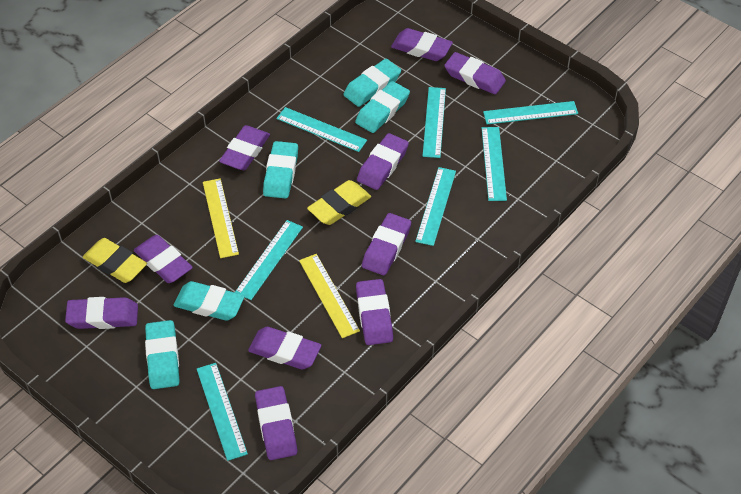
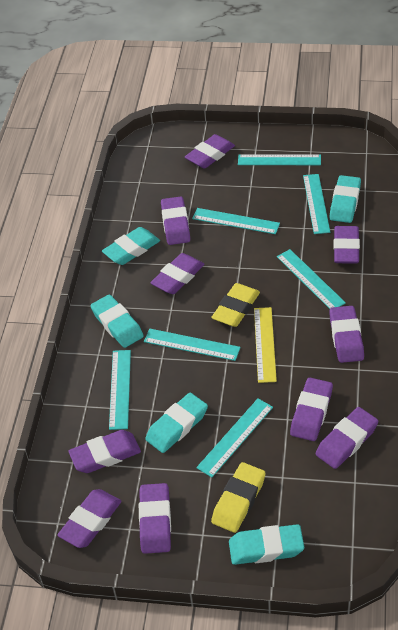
yellow ruler: [203,178,239,258] [299,254,360,338] = 2 -> [254,307,277,383] = 1

